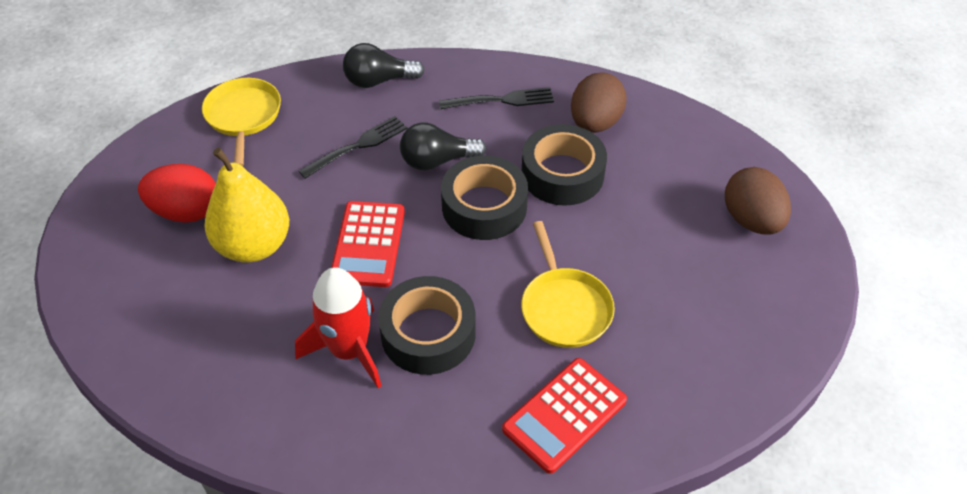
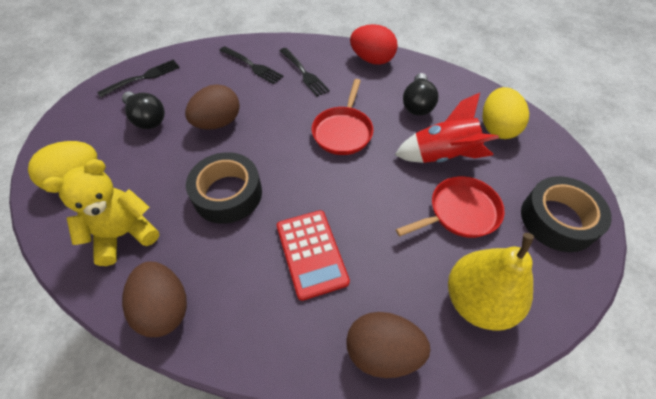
black fork: [299,116,407,179] [439,87,554,109] = 2 -> [97,60,180,98] [219,46,284,84] [280,48,330,97] = 3
black tape: [378,276,476,375] [441,155,528,240] [522,124,607,206] = 3 -> [186,152,262,224] [521,176,612,252] = 2
brown egg: [571,72,627,133] [725,167,791,235] = 2 -> [122,262,187,337] [185,84,240,130] [346,312,430,378] = 3
red calculator: [331,201,405,287] [502,358,627,474] = 2 -> [277,210,350,301] = 1
red pan: none = 0 -> [312,79,373,155] [396,176,505,238] = 2
yellow egg: none = 0 -> [28,141,97,189] [483,87,529,139] = 2
yellow pan: [202,78,281,166] [521,221,615,348] = 2 -> none = 0
yellow teddy bear: none = 0 -> [42,159,159,266] = 1

